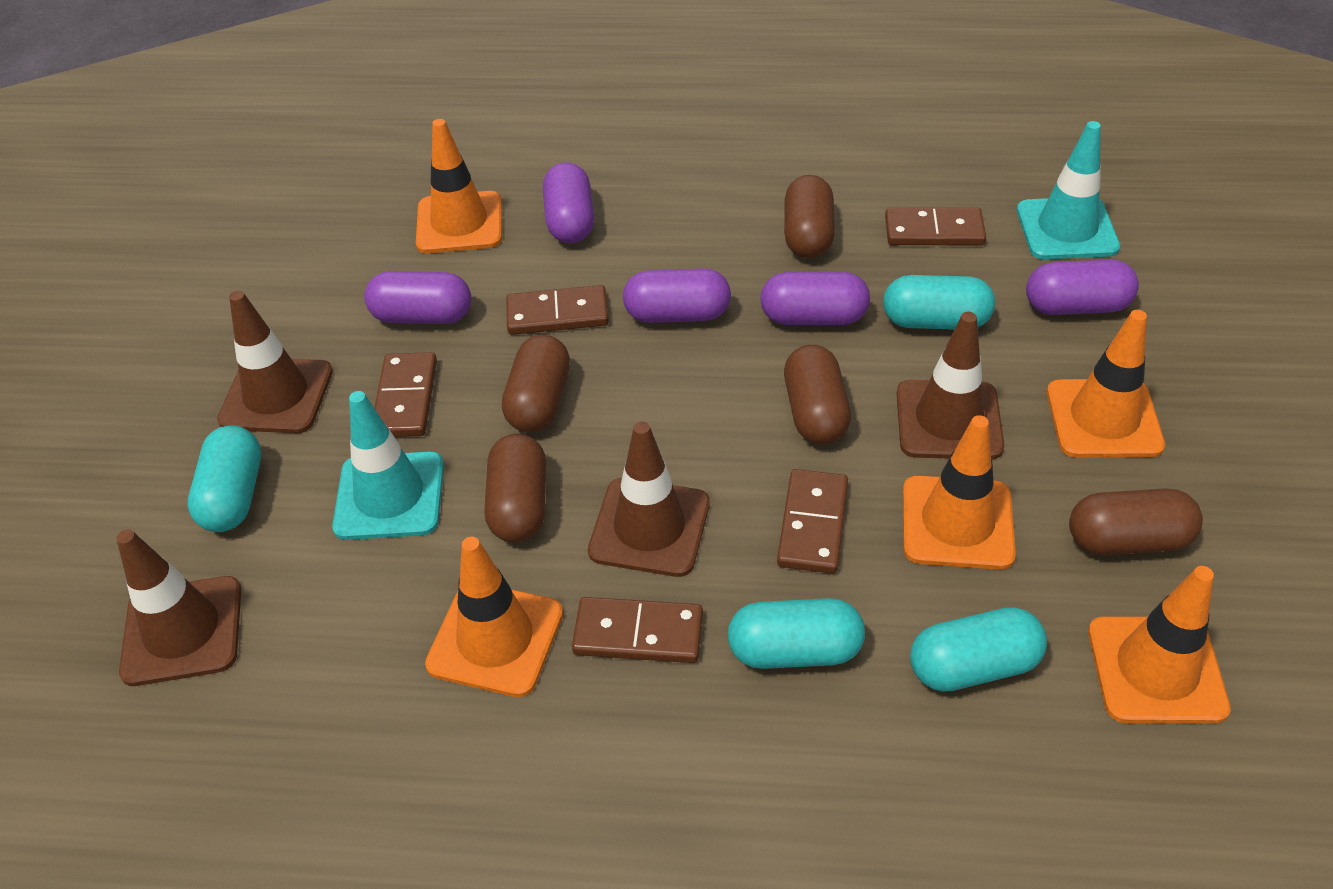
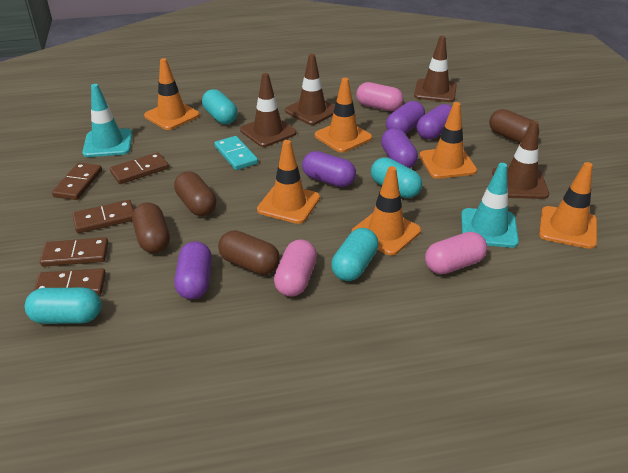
brown capsule: [485,434,546,543] [502,335,570,432] [784,175,835,258] [784,345,851,444] [1069,488,1203,555] = 5 -> [132,202,170,253] [174,171,217,216] [218,230,280,275] [489,109,539,143] = 4
orange traffic cone: [416,119,502,254] [425,537,563,697] [903,415,1016,570] [1047,310,1165,458] [1088,566,1231,724] = 5 -> [144,58,200,130] [257,140,320,224] [315,78,372,153] [352,166,421,255] [419,102,477,179] [539,162,597,249] = 6
pink capsule: none = 0 -> [274,239,317,297] [356,82,404,111] [425,232,487,274] = 3
turquoise domino: none = 0 -> [214,136,258,170] = 1

